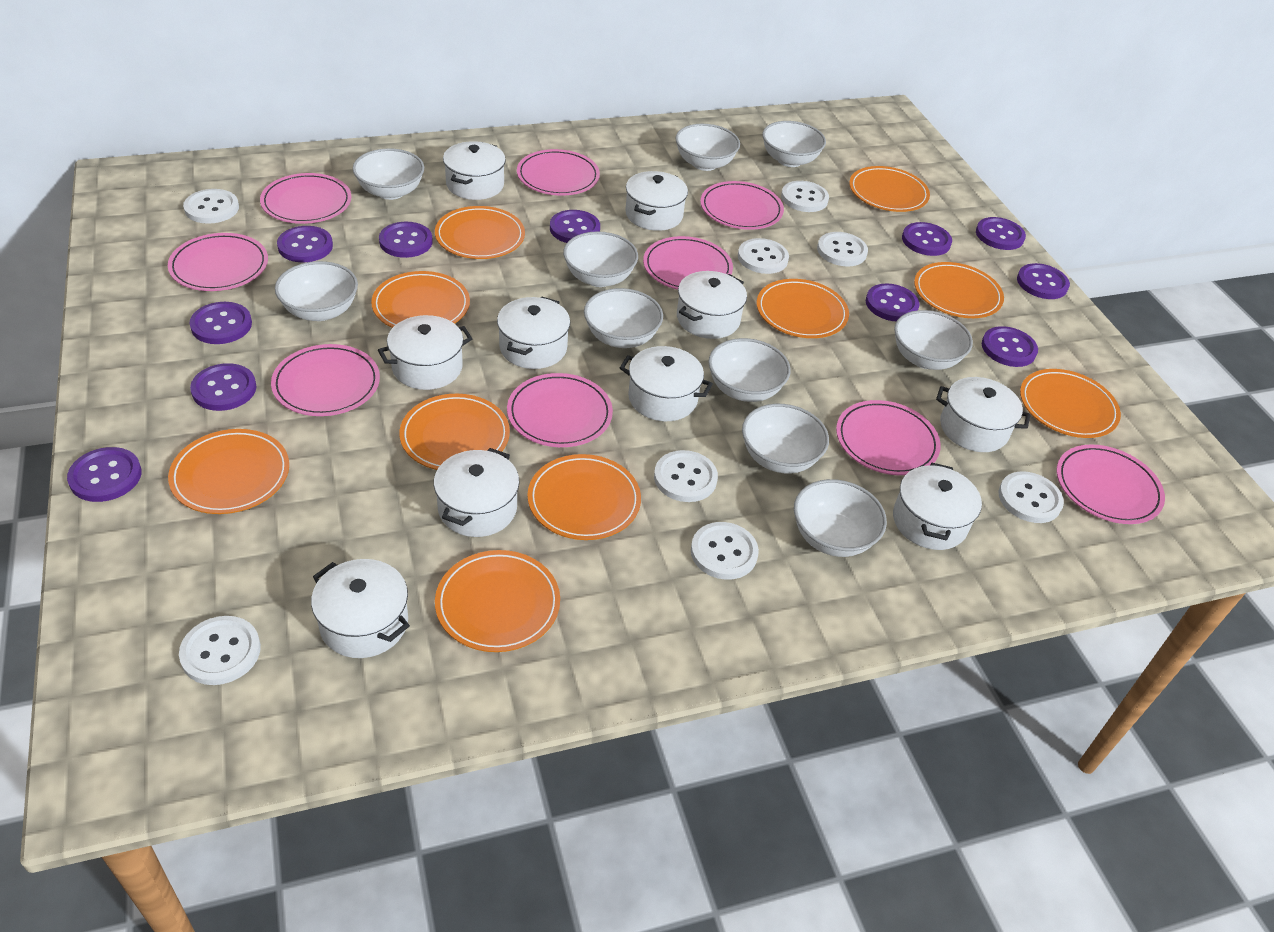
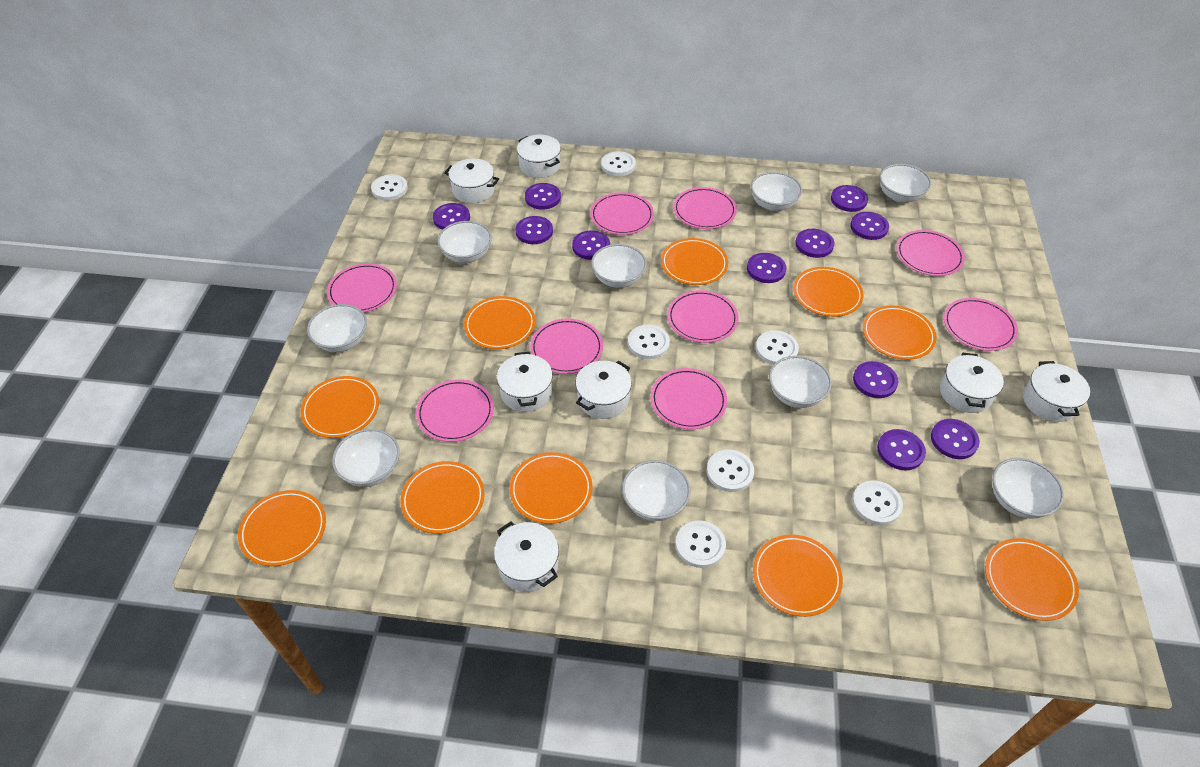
white bowl: [275,261,358,321] [353,148,424,200] [563,231,638,287] [584,288,663,348] [676,124,740,171] [708,338,791,402] [742,404,829,473] [762,121,826,167] [794,479,887,557] [894,310,973,370] = 10 -> [307,304,367,352] [332,429,400,487] [437,221,492,263] [591,244,647,288] [622,460,691,521] [751,172,802,211] [769,356,832,408] [879,164,931,202] [992,458,1064,519] = 9
white button: [179,616,261,685] [183,189,239,224] [654,450,718,502] [691,522,759,580] [738,238,789,274] [781,181,829,212] [817,232,868,266] [999,471,1064,523] = 8 -> [371,174,408,201] [601,151,636,176] [628,325,670,359] [676,520,726,568] [707,449,754,492] [756,330,799,365] [852,481,903,525] = 7
white pot: [311,559,410,658] [378,315,473,390] [434,448,519,537] [443,141,506,200] [497,297,570,369] [620,346,713,421] [625,171,688,231] [677,271,747,339] [893,463,982,550] [936,377,1030,452] = 10 -> [444,158,499,203] [494,522,559,592] [497,352,553,412] [517,135,561,178] [576,361,632,419] [940,353,1004,413] [1023,361,1090,422] = 7

